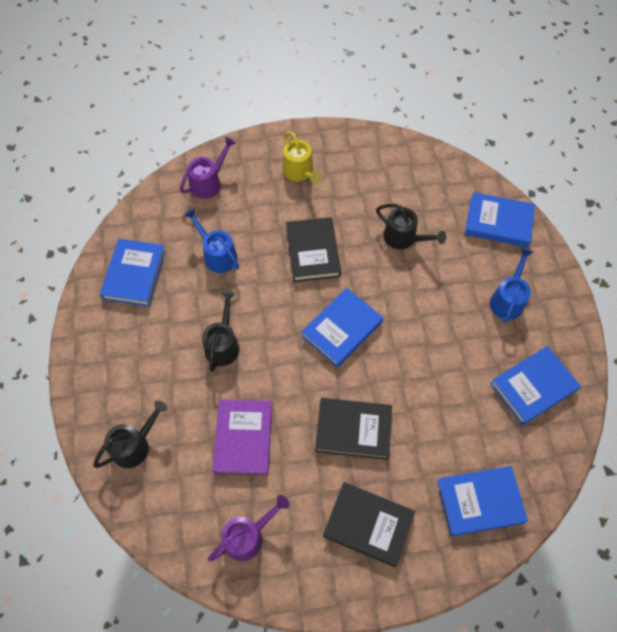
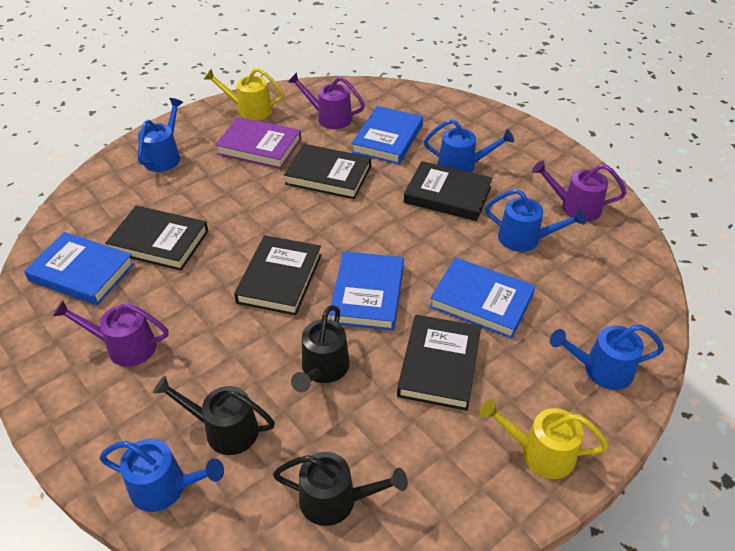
black book: [286,217,341,282] [315,398,392,460] [323,482,415,567] = 3 -> [105,206,208,270] [234,235,322,315] [284,144,371,199] [397,315,481,411] [404,161,493,221] = 5
blue book: [100,239,166,306] [301,288,383,367] [437,466,528,537] [465,192,535,247] [490,346,581,425] = 5 -> [24,232,135,305] [329,251,404,331] [351,106,423,164] [429,257,535,339] = 4
blue watering can: [184,208,239,273] [490,248,533,323] = 2 -> [100,439,224,512] [138,98,183,172] [424,119,514,172] [485,189,586,252] [550,324,664,390] = 5
purple watering can: [180,137,236,199] [208,495,290,561] = 2 -> [53,300,169,367] [288,72,365,129] [532,160,627,222] = 3
yellow watering can: [283,131,322,183] = 1 -> [204,68,284,121] [480,399,609,479] = 2

